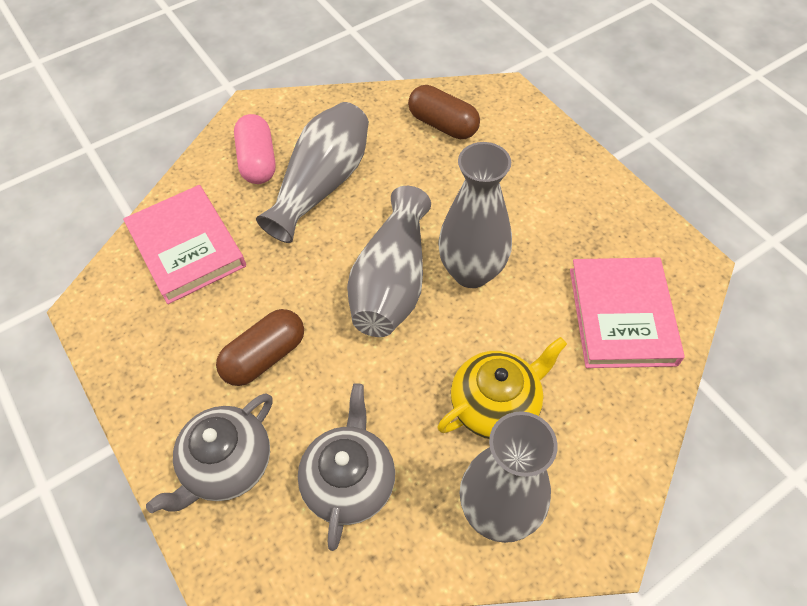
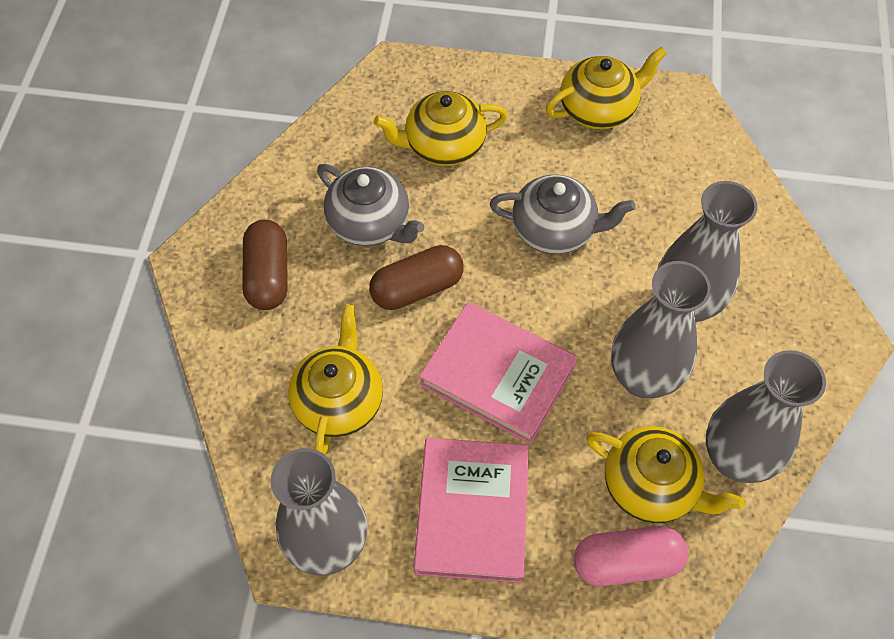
yellow teapot: [437,337,567,439] = 1 -> [288,304,383,454] [374,91,508,166] [546,47,667,129] [586,426,745,523] = 4

